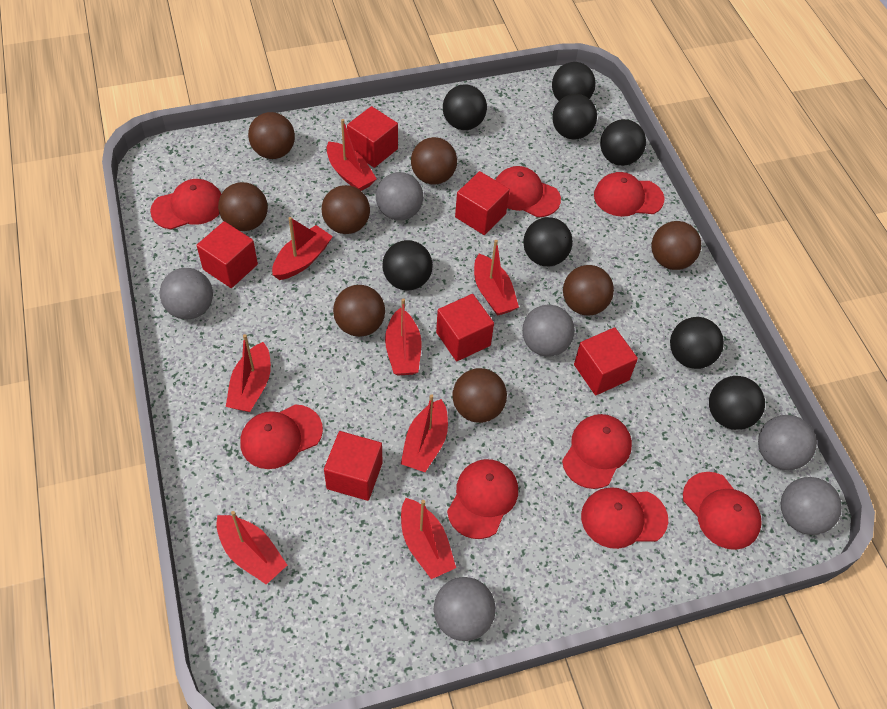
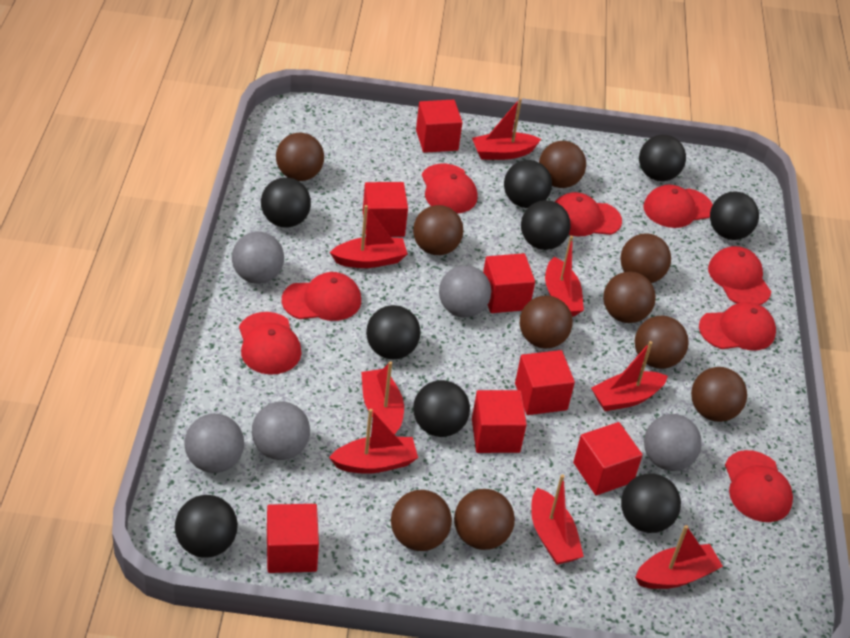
black ball: [382,240,433,290] [443,84,487,130] [523,217,573,266] [552,62,596,101] [552,94,597,140] [600,119,646,166] [670,317,724,369] [709,376,765,430] = 8 -> [175,495,238,558] [261,177,311,228] [366,305,421,359] [413,380,470,437] [504,160,552,208] [521,200,570,250] [621,473,681,533] [639,135,686,181] [710,191,759,240] = 9
brown ball: [218,182,268,231] [248,112,295,159] [322,185,370,234] [333,285,385,337] [411,137,457,185] [452,368,507,423] [563,265,614,315] [652,221,701,270] = 8 -> [276,133,324,181] [391,490,452,551] [413,205,463,255] [454,489,515,550] [520,296,573,349] [539,141,586,188] [603,272,656,323] [620,234,671,283] [635,316,688,369] [691,367,747,422] = 10
grey ball: [160,268,213,319] [376,172,423,220] [434,577,496,641] [522,305,575,357] [758,415,817,470] [780,477,842,535] = 6 -> [185,414,244,473] [232,232,284,284] [252,401,310,460] [439,265,491,317] [644,414,702,471] = 5
red cube: [196,221,258,288] [324,431,383,501] [347,106,398,168] [436,294,494,361] [455,171,510,235] [574,327,638,395] = 6 -> [267,504,319,573] [363,182,408,237] [416,100,462,153] [472,390,527,453] [483,253,535,313] [515,350,575,415] [573,422,643,495] = 7

